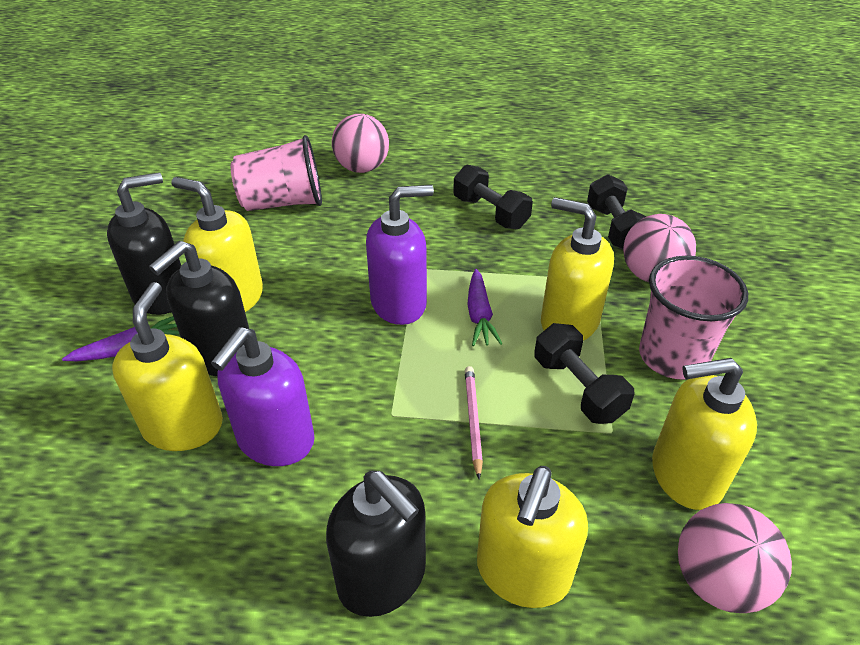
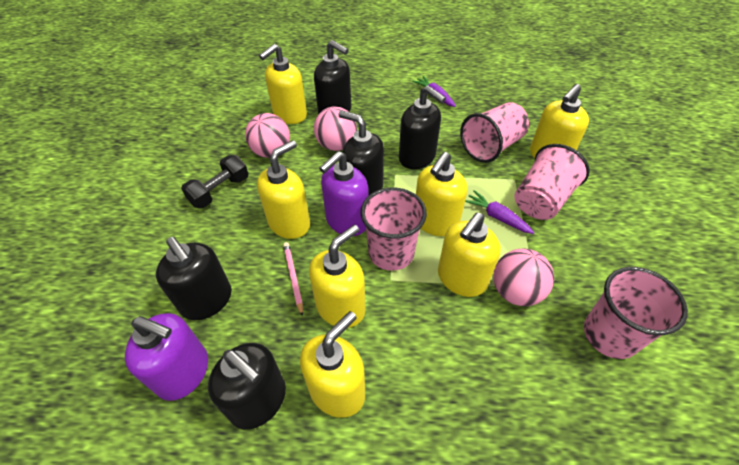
black dumbbell: [453,165,533,229] [534,323,634,424] [587,174,647,249] = 3 -> [181,155,248,208] = 1
black soap dispenser: [107,172,181,315] [149,241,249,376] [326,471,426,617] = 3 -> [156,237,232,320] [208,343,286,430] [314,40,351,114] [338,110,384,195] [399,85,446,169] = 5
pink cup: [231,135,322,211] [639,256,748,380] = 2 -> [361,188,427,271] [460,102,529,163] [514,144,590,220] [584,267,688,359] = 4
yellow soap dispenser: [112,282,223,451] [171,177,263,312] [477,466,588,608] [541,197,614,341] [652,358,757,510] = 5 -> [257,140,310,239] [259,44,307,124] [300,311,365,418] [309,225,366,328] [416,152,467,236] [438,213,501,297] [530,84,589,158] = 7

